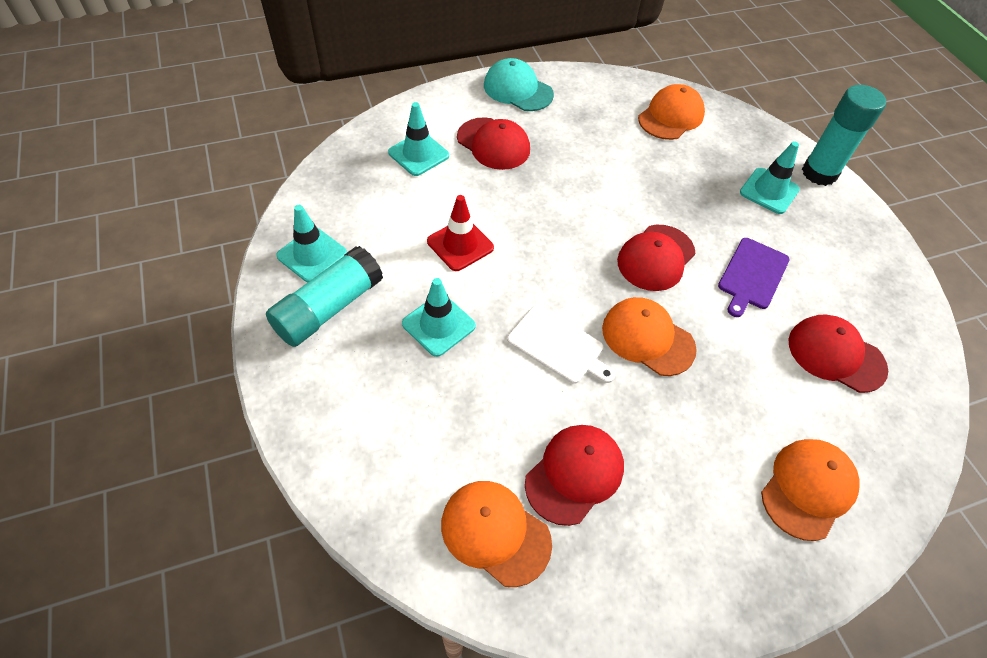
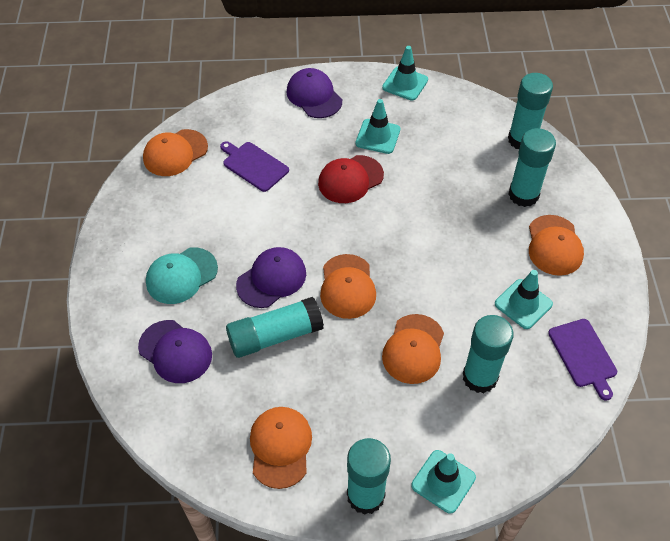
orange cap: [441,481,552,587] [602,297,697,376] [638,84,705,140] [761,439,860,541] = 4 -> [143,129,208,176] [250,407,312,489] [320,254,376,319] [382,314,444,384] [529,215,584,276] = 5
purple cap: none = 0 -> [138,320,212,383] [236,247,306,308] [286,68,342,118] = 3
purple cutting board: [718,238,790,317] = 1 -> [220,141,289,192] [548,319,617,401] = 2
red cap: [457,117,530,170] [525,425,624,526] [617,225,696,291] [788,315,888,393] = 4 -> [318,155,384,203] = 1
red traffic cone: [427,195,494,271] = 1 -> none = 0
turquoise glue stick: [266,246,383,347] [802,85,886,186] = 2 -> [226,297,324,358] [347,438,391,515] [463,315,514,393] [508,73,553,149] [508,128,556,207] = 5
white cutting board: [507,305,616,384] = 1 -> none = 0

